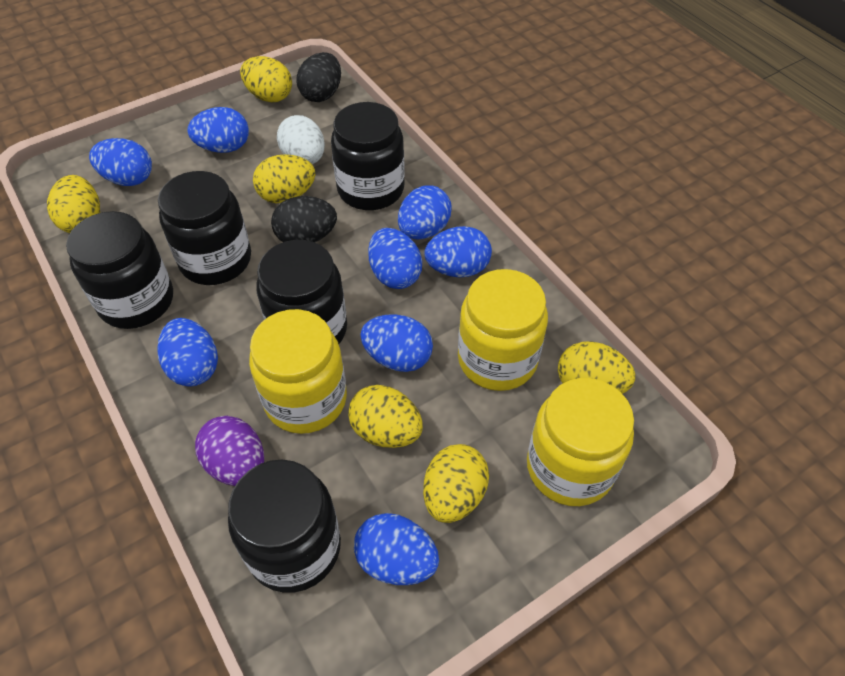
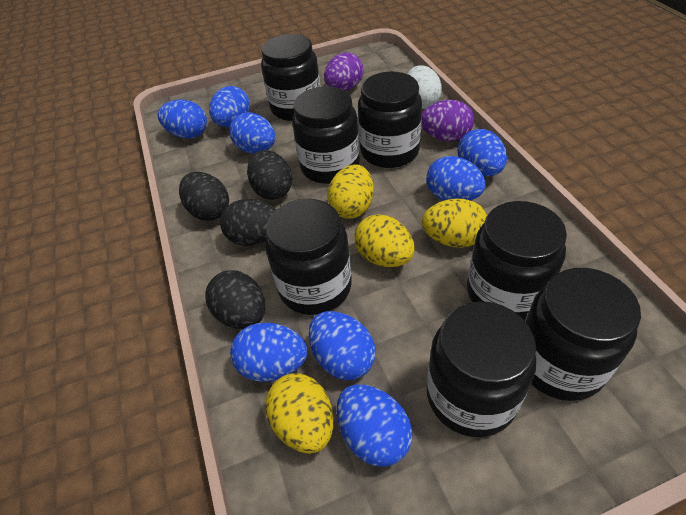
black egg: [271,196,337,242] [296,52,341,102] = 2 -> [179,172,229,221] [205,270,265,329] [220,199,276,246] [247,150,292,200] = 4
black jar: [66,211,173,329] [158,171,251,285] [228,459,341,593] [256,240,347,344] [331,102,405,210] = 5 -> [261,34,321,121] [265,199,352,315] [292,86,360,184] [358,72,422,168] [426,302,536,437] [467,201,567,321] [525,268,641,401] = 7
purple egg: [195,416,264,486] = 1 -> [324,52,364,91] [421,100,474,141] = 2
yellow egg: [47,175,100,233] [240,56,292,103] [253,154,315,203] [348,385,423,448] [423,444,489,523] [558,342,635,394] = 6 -> [265,373,334,454] [327,164,374,219] [354,214,415,267] [422,198,487,248] = 4
yellow jar: [249,309,347,434] [458,269,548,391] [527,378,634,506] = 3 -> none = 0

